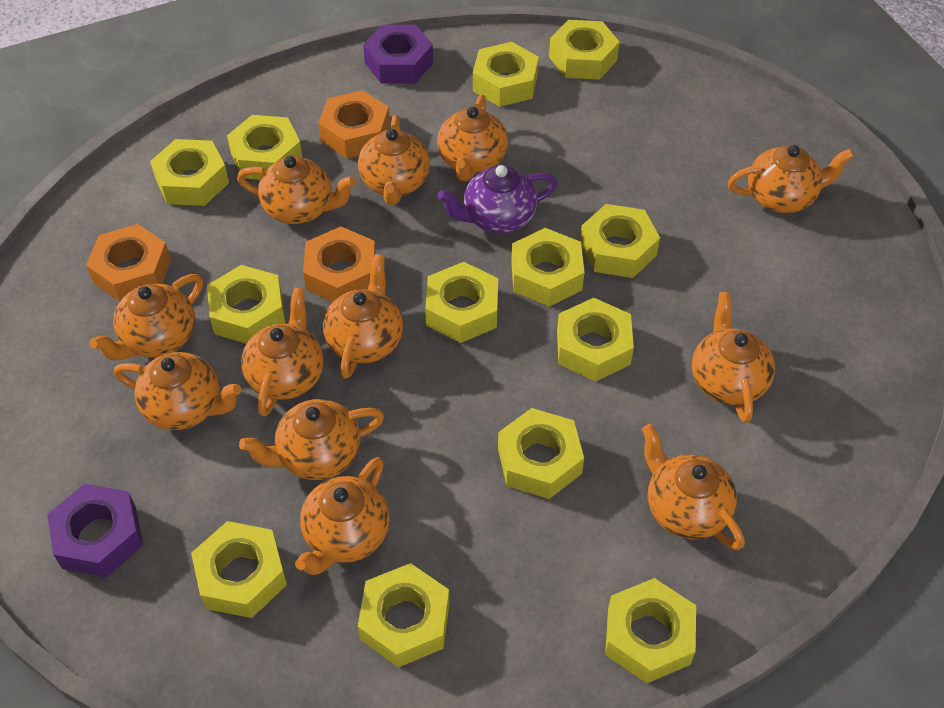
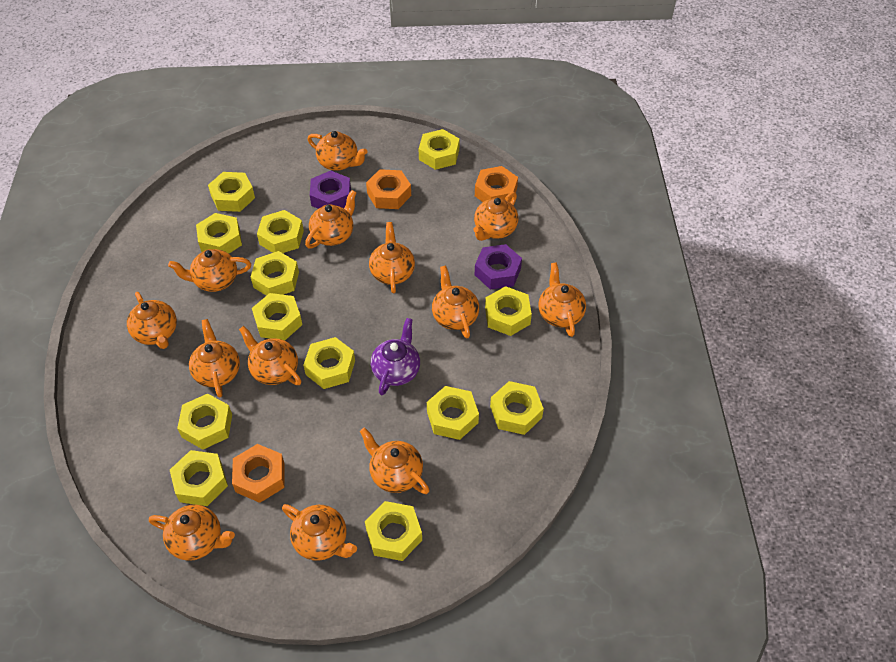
orange teapot: [90,274,203,360] [114,352,241,430] [237,156,356,224] [239,399,384,480] [241,288,324,417] [295,457,390,575] [323,254,403,379] [358,115,430,205] [437,95,508,181] [642,424,745,550] [692,292,775,423] [727,145,854,213] = 12 -> [127,292,177,349] [149,505,235,561] [168,249,251,292] [189,319,240,397] [239,326,301,385] [282,504,357,561] [305,190,357,248] [308,131,368,171] [360,427,429,494] [369,222,415,293] [432,265,479,338] [473,192,518,241] [538,262,586,337] = 13

